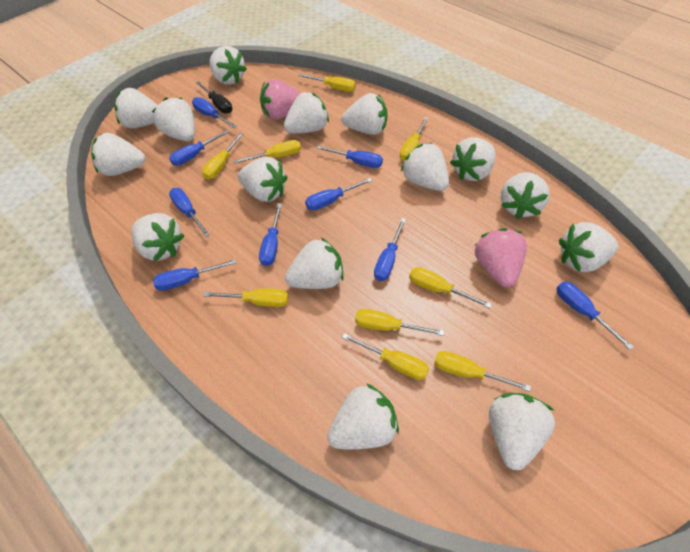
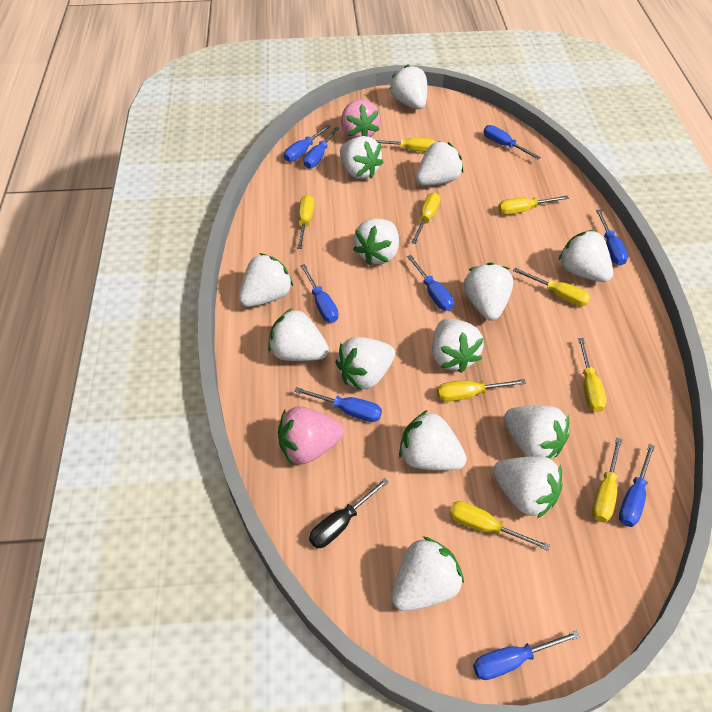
white strawberry: [91,133,145,176] [114,88,158,128] [131,213,184,261] [152,97,195,141] [209,46,247,85] [238,157,287,202] [284,92,329,133] [285,238,344,289] [327,383,399,449] [341,93,388,135] [401,142,449,191] [450,138,496,181] [489,393,555,470] [500,172,550,219] [559,222,618,272] = 15 -> [239,253,293,307] [268,308,329,361] [336,337,395,391] [340,136,384,179] [353,218,399,265] [390,65,427,109] [392,536,464,611] [399,410,467,470] [416,141,463,186] [432,319,484,373] [464,262,513,321] [493,456,563,519] [504,406,569,459] [558,230,613,282] = 14

